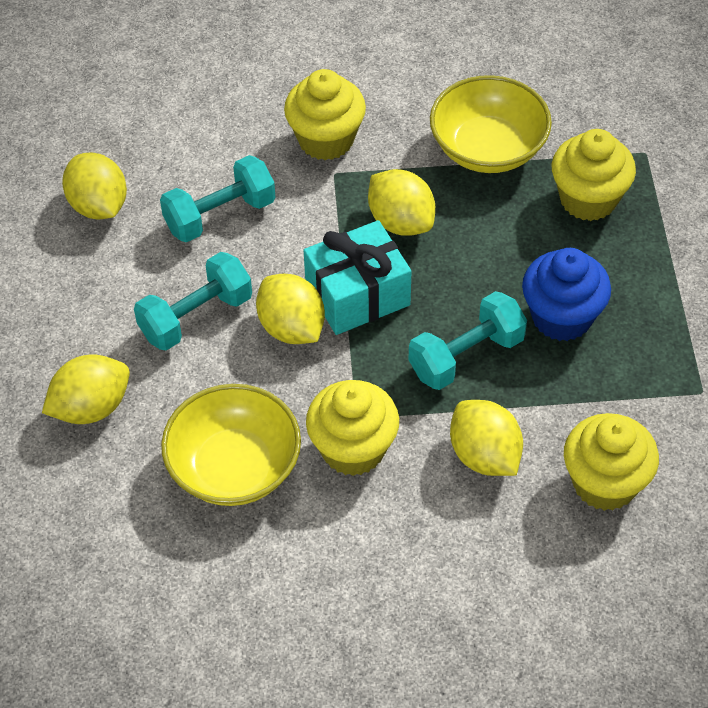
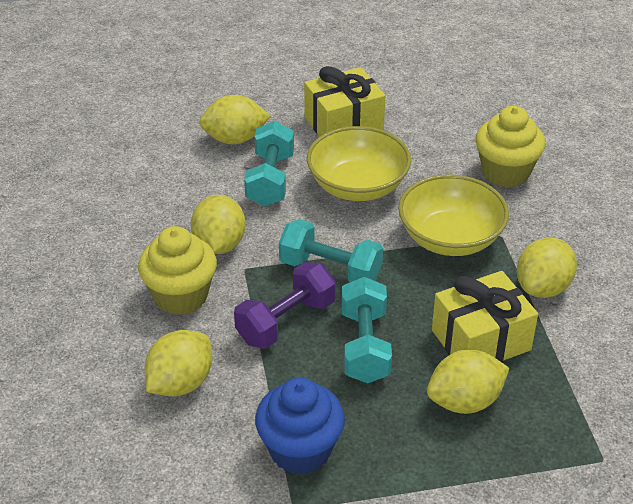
purple dumbbell: none = 0 -> [234,262,336,349] = 1
turquoise gift: [303,220,411,335] = 1 -> none = 0
yellow cupcake: [284,69,366,160] [306,380,399,476] [552,129,636,221] [564,413,659,511] = 4 -> [138,226,217,315] [475,106,545,187] = 2
yellow gift: none = 0 -> [304,66,385,137] [432,271,538,362] = 2

